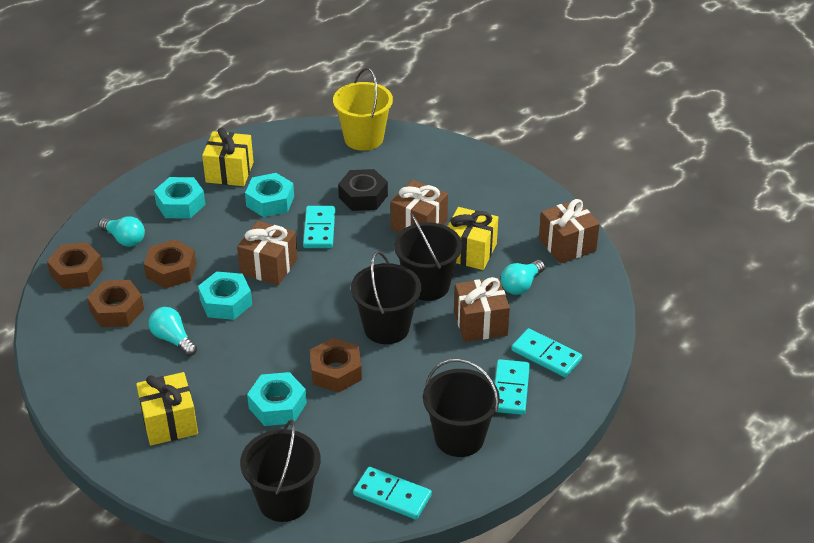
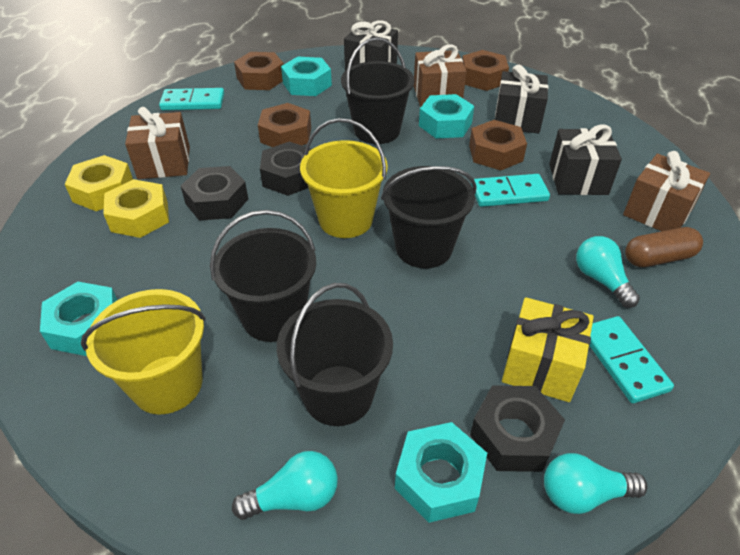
black gift: none = 0 -> [344,20,398,71] [495,64,548,134] [549,124,622,195] = 3
black nut: [338,169,388,211] = 1 -> [181,166,248,221] [260,142,312,196] [470,386,565,472] = 3
brown capsule: none = 0 -> [625,227,703,267] = 1
brown gift: [237,221,298,285] [391,180,448,233] [454,277,510,342] [539,199,600,264] = 4 -> [125,107,190,179] [414,44,467,107] [623,151,710,231] = 3
turquoise domino: [303,206,335,248] [353,467,432,519] [495,359,530,415] [511,328,582,377] = 4 -> [159,88,224,110] [471,174,550,207] [590,316,674,403] = 3
yellow bucket: [333,68,393,151] = 1 -> [81,289,206,414] [300,118,388,238] = 2
yellow gift: [136,372,198,446] [202,127,254,186] [447,207,498,270] = 3 -> [502,297,594,402] = 1
yellow nut: none = 0 -> [65,155,133,211] [103,179,169,238] = 2

